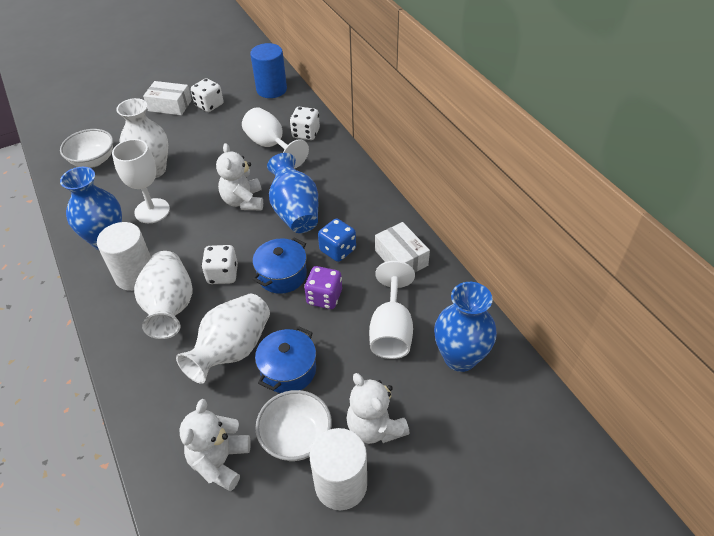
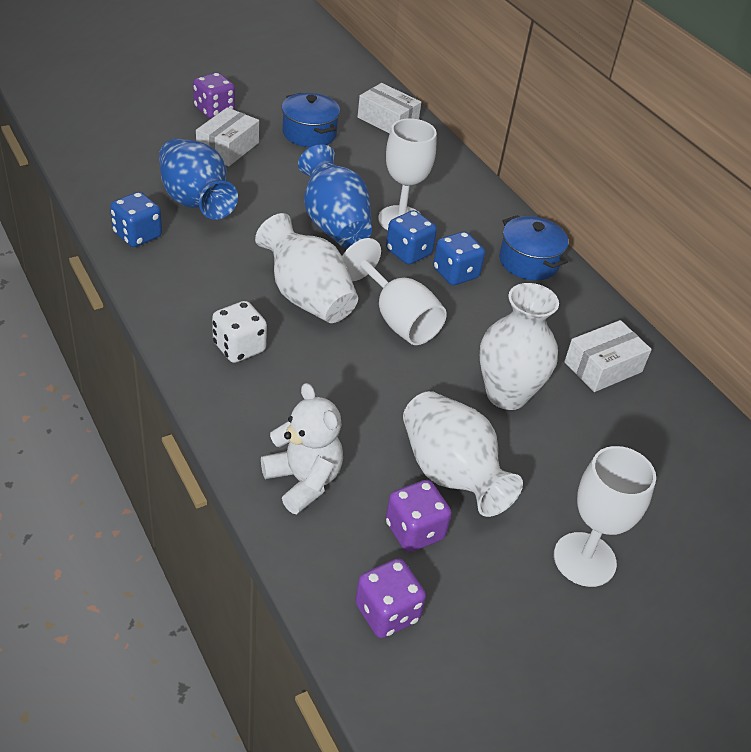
blue cylinder: [250,43,287,98] = 1 -> none = 0
blue dice: [318,219,356,262] = 1 -> [110,192,162,247] [386,210,437,265] [433,232,485,285] = 3
blue vase: [60,167,122,250] [267,153,318,233] [434,282,497,372] = 3 -> [159,138,238,220] [298,144,372,248] = 2
purple dice: [304,266,342,309] = 1 -> [193,73,235,118] [355,558,426,638] [385,480,452,552] = 3
white bowl: [60,129,113,168] [255,390,332,461] = 2 -> none = 0
white box: [143,81,192,115] [375,222,430,272] = 2 -> [196,107,259,166] [358,83,421,134] [564,320,652,392] = 3
white cylinder: [97,222,151,291] [310,428,367,510] = 2 -> none = 0
white dice: [191,78,223,112] [201,245,238,284] [290,107,320,140] = 3 -> [212,301,267,363] = 1
white teddy bear: [179,399,251,491] [216,143,263,210] [346,373,410,444] = 3 -> [261,383,343,514] = 1

